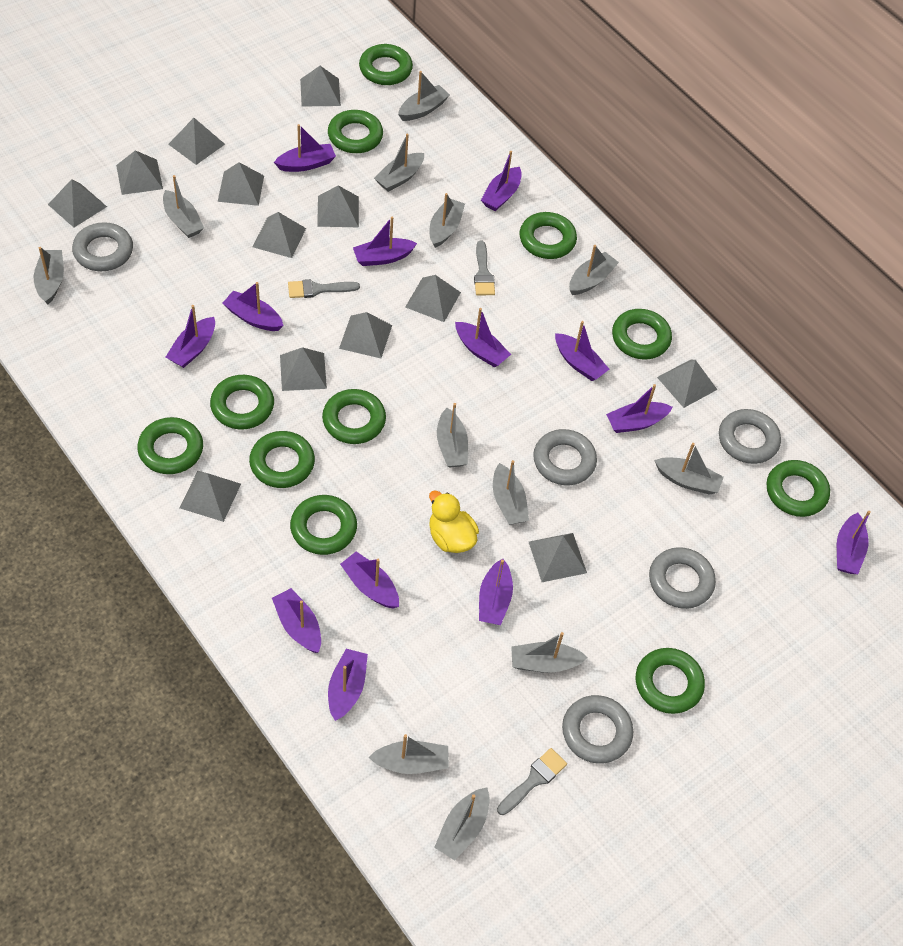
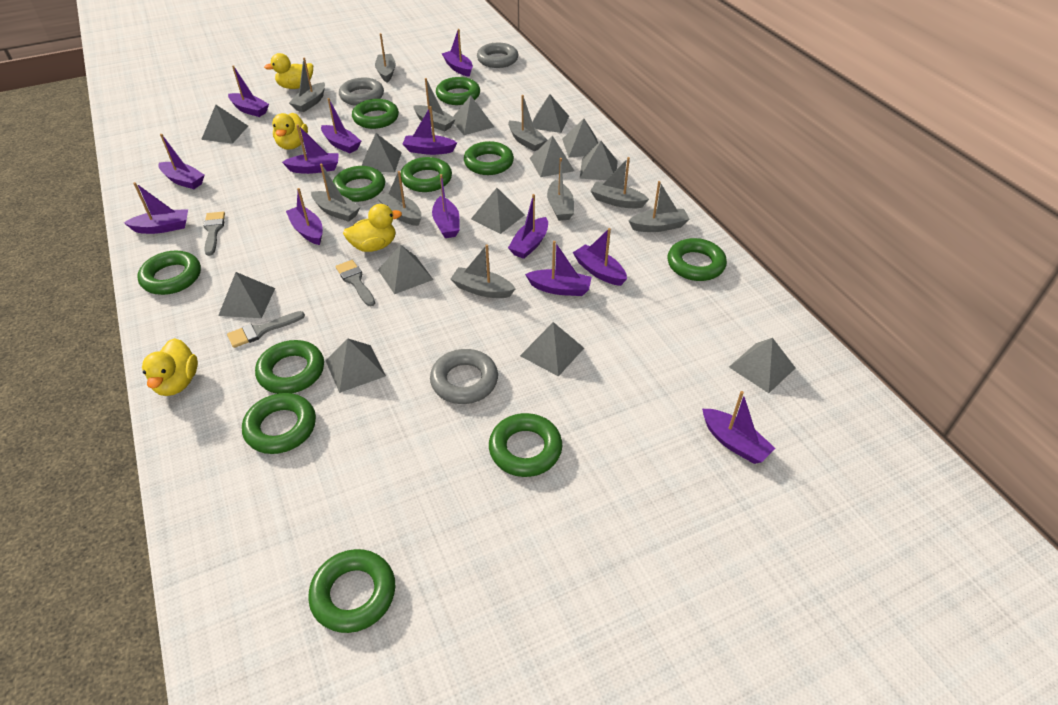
grey boat: [34,247,64,304] [163,175,204,238] [368,734,449,774] [374,133,424,192] [398,71,450,121] [430,193,465,248] [434,788,490,860] [437,403,468,468] [493,460,529,525] [511,632,588,673] [569,245,619,295] [654,443,724,495] = 12 -> [289,58,325,112] [311,163,360,222] [375,33,396,82] [377,171,422,226] [414,78,456,131] [451,244,515,298] [508,95,547,151] [547,158,574,221] [590,157,649,208] [629,181,689,232] = 10
grey ring: [72,222,133,271] [533,429,597,485] [562,695,633,764] [649,547,716,609] [719,409,781,464] = 5 -> [339,78,384,106] [430,349,498,404] [477,43,518,68] = 3
yellow duck: [429,490,479,553] = 1 -> [142,338,198,396] [264,53,313,89] [272,113,308,150] [343,204,402,252] = 4

